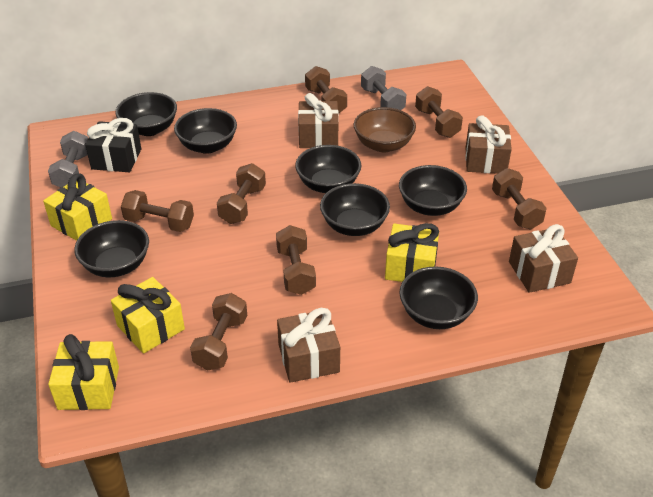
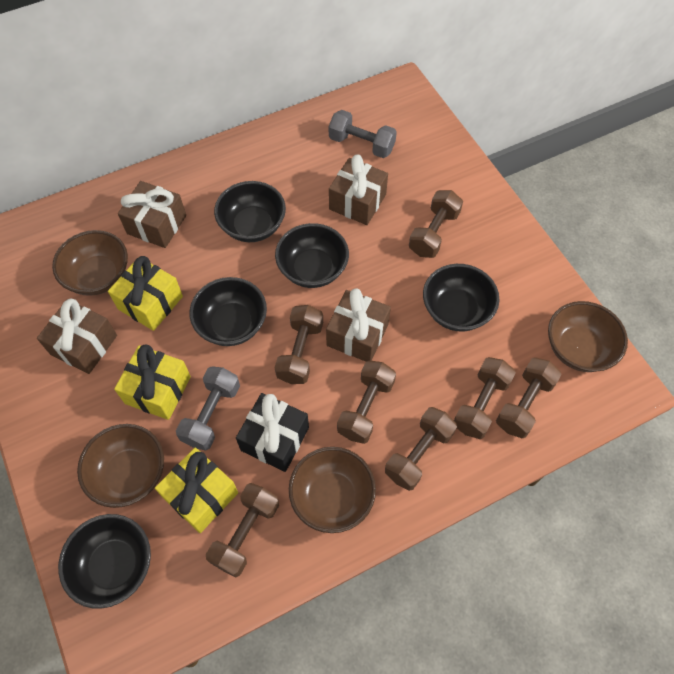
black bowl: [74,220,149,277] [115,92,177,136] [174,108,237,154] [295,145,361,193] [320,183,390,236] [399,165,467,216] [399,266,478,329] = 7 -> [58,514,151,609] [190,277,267,346] [214,181,286,242] [275,223,349,288] [423,264,499,332] = 5
brown bowl: [354,107,416,152] = 1 -> [52,230,128,296] [77,424,164,508] [289,447,376,533] [548,301,628,372] = 4
yellow gift: [43,174,112,241] [48,334,119,410] [111,277,185,354] [385,223,439,282] = 4 -> [108,256,183,331] [114,345,191,420] [155,448,238,533] = 3

